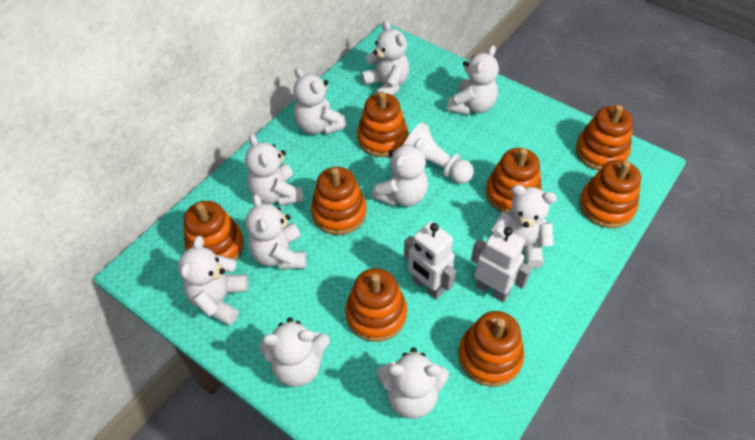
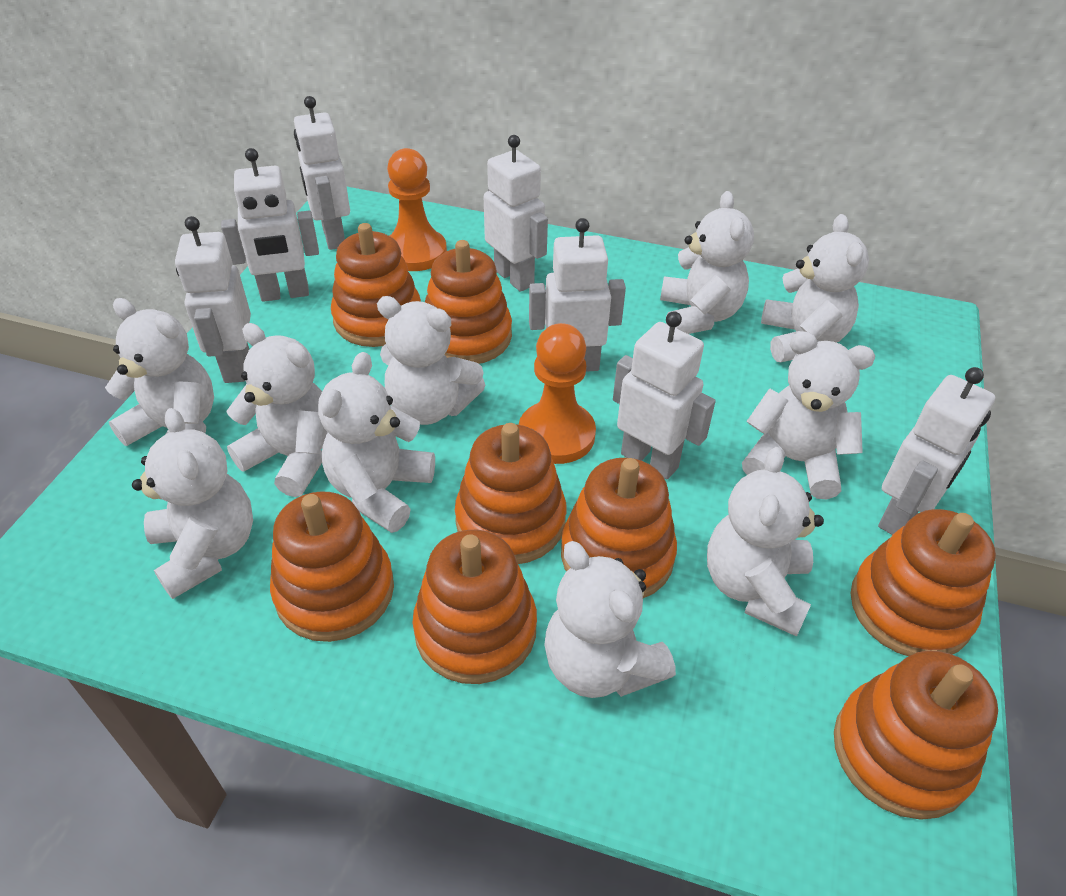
orange pawn: none = 0 -> [387,148,447,271] [518,323,596,464] = 2
white pawn: [404,122,474,184] = 1 -> none = 0
white robot: [404,221,456,299] [471,226,532,302] = 2 -> [175,216,251,383] [221,148,319,302] [294,96,350,250] [484,135,548,292] [529,218,626,372] [613,311,716,480] [878,367,995,535] = 7

